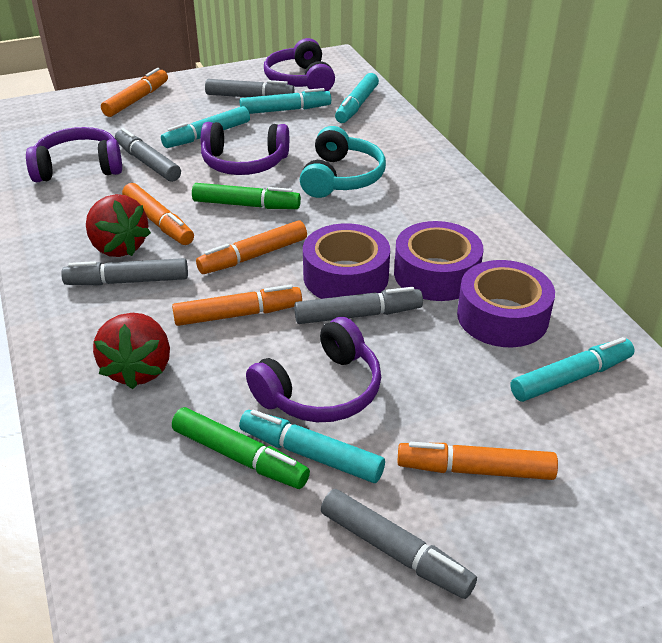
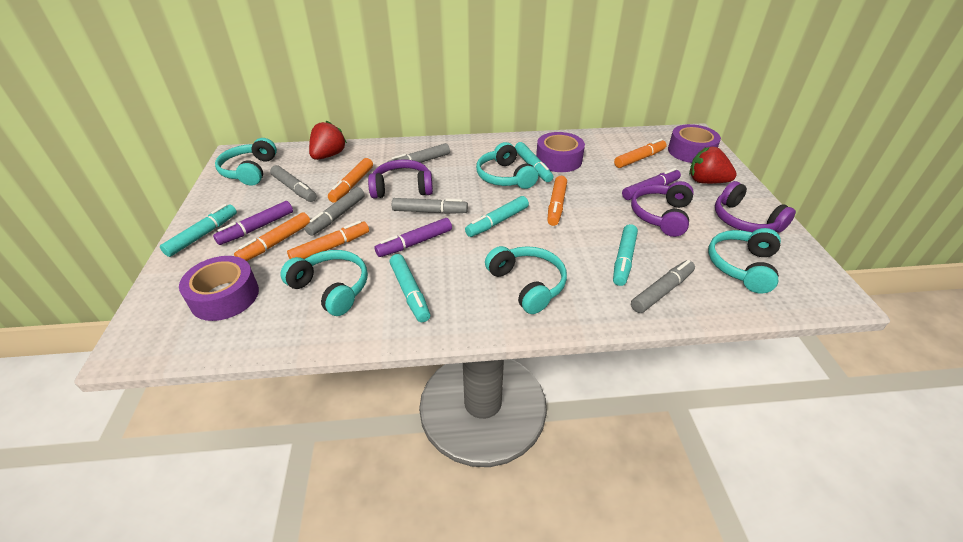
green marker: [172,407,310,489] [192,183,301,209] = 2 -> none = 0
purple headphones: [26,127,122,182] [201,122,289,175] [246,317,381,422] [264,38,335,91] = 4 -> [368,160,433,198] [631,181,694,237] [715,181,796,232] = 3
purple marker: none = 0 -> [213,201,293,245] [374,218,452,257] [622,168,681,200] = 3
turquoise headphones: [300,126,386,198] = 1 -> [215,138,277,186] [280,250,368,316] [476,142,538,189] [485,246,567,314] [708,228,781,293] = 5

